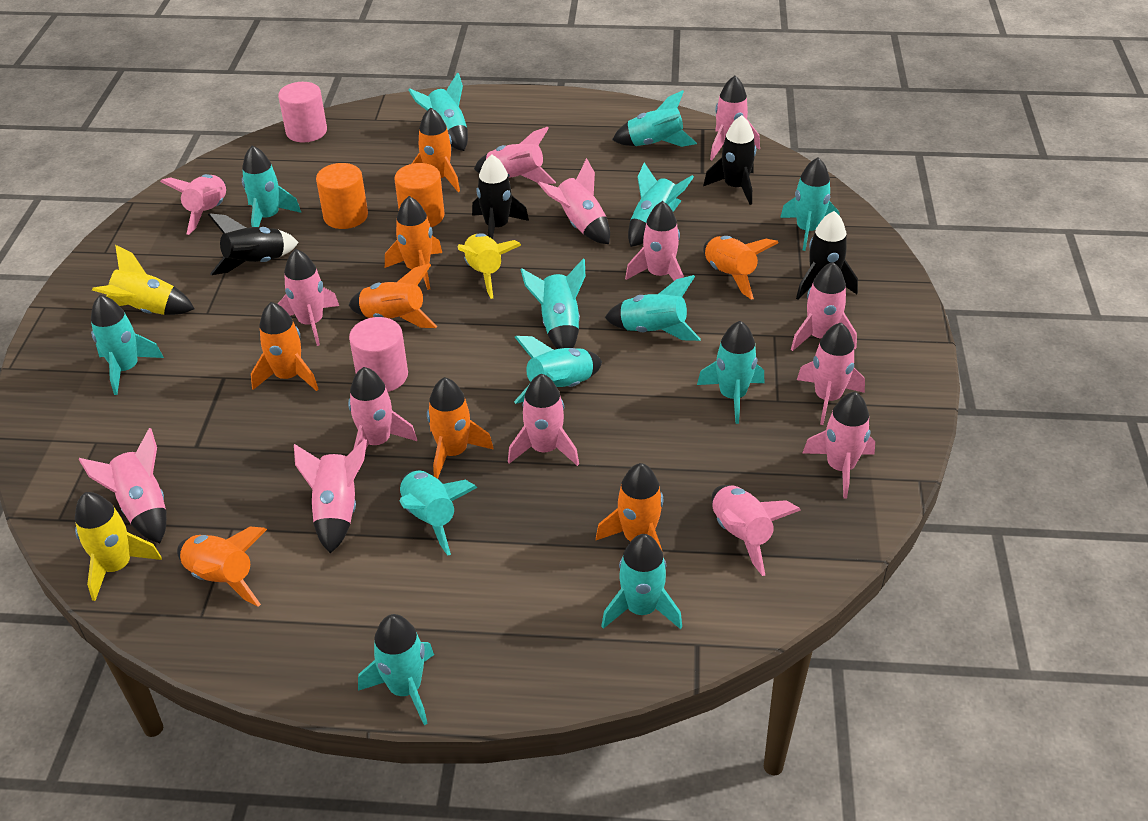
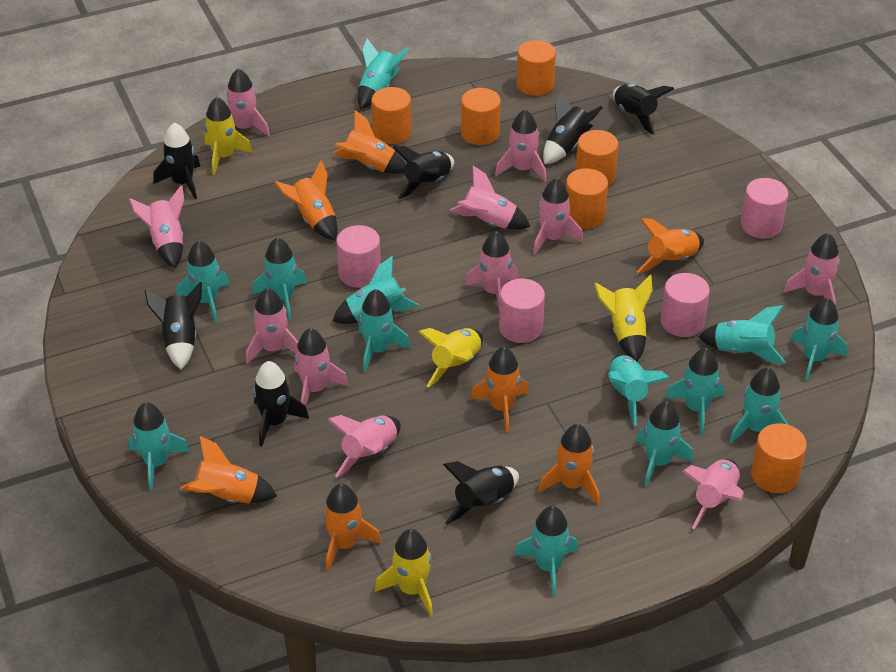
black rocket: [208,213,299,275] [472,155,529,239] [703,115,756,205] [796,211,858,300] = 4 -> [145,282,202,370] [153,123,201,199] [253,361,309,446] [393,146,454,199] [443,461,519,524] [543,92,603,164] [613,84,674,135] = 7
orange cylinder: [316,163,368,229] [394,163,444,227] = 2 -> [371,87,412,144] [461,88,501,145] [517,40,556,96] [566,168,608,229] [576,130,618,186] [751,423,807,493] = 6
orange rocket: [177,526,267,606] [251,302,319,391] [349,263,437,328] [385,196,442,290] [412,107,460,192] [427,377,494,479] [596,463,663,552] [703,236,779,300] = 8 -> [180,436,277,504] [274,161,338,241] [323,484,382,571] [333,110,406,174] [470,347,529,433] [538,424,600,505] [637,218,704,273] = 7
pink cylinder: [278,82,327,142] [349,317,408,392] = 2 -> [337,225,381,288] [499,278,545,343] [661,273,710,337] [741,178,788,239] = 4
pink rocket: [79,428,166,543] [160,174,226,235] [278,249,339,346] [294,439,367,554] [348,367,417,450] [474,127,556,184] [508,374,579,466] [538,158,610,244] [625,201,684,281] [710,76,760,160] [712,485,801,576] [791,262,857,351] [797,322,865,425] [803,392,875,498] = 14 -> [129,185,184,268] [227,68,270,137] [246,288,298,364] [294,328,349,405] [327,415,401,477] [450,166,530,230] [465,231,519,314] [495,109,547,182] [533,178,583,255] [682,459,744,529] [783,233,840,304] = 11
yellow rocket: [75,492,162,601] [92,245,195,315] [458,233,521,299] = 3 -> [204,97,253,175] [375,529,433,616] [419,328,483,388] [594,274,652,362] = 4

